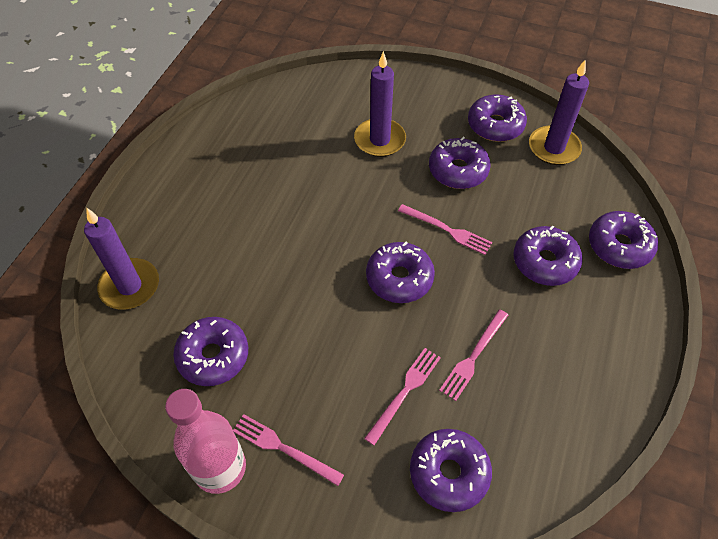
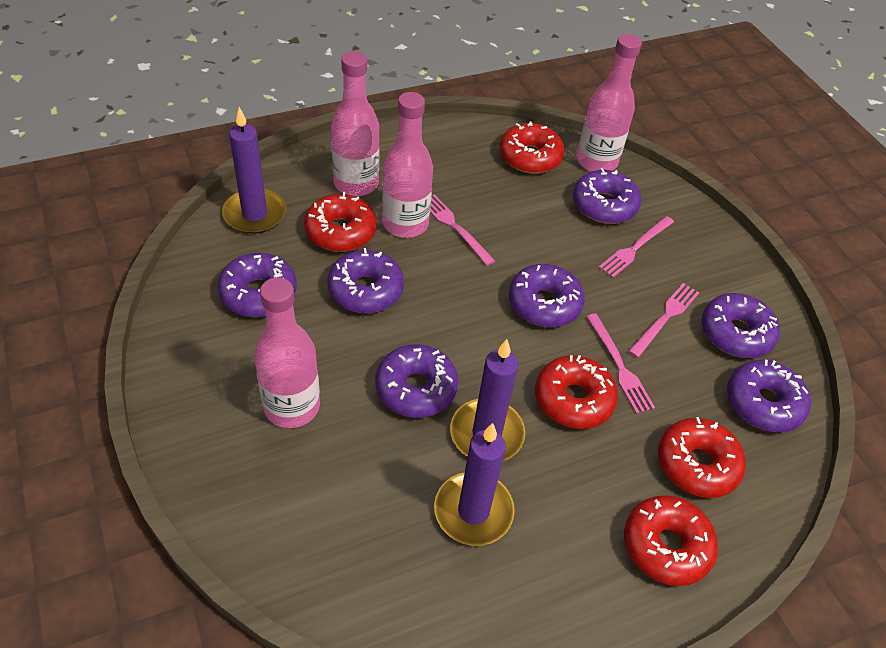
pink bottle: [165,389,246,494] = 1 -> [254,277,320,428] [331,51,380,196] [382,92,433,238] [576,34,642,172] = 4
red donut: none = 0 -> [304,192,377,252] [499,121,565,174] [535,355,618,429] [624,495,718,586] [658,417,746,498] = 5

